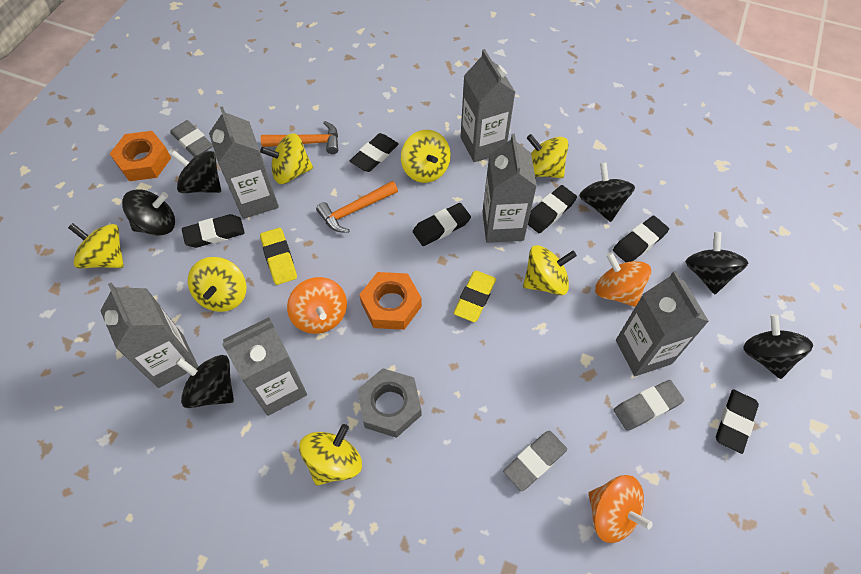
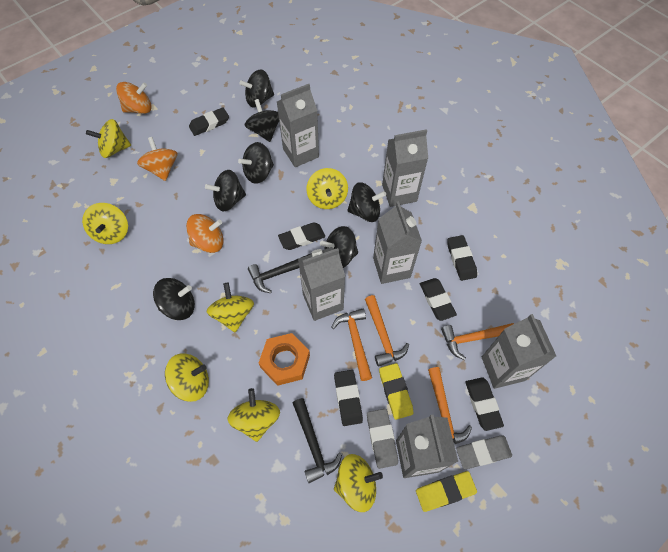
black hammer: none = 0 -> [248,253,312,293] [293,398,342,483] = 2
black spinning top: [122,189,175,236] [171,151,221,193] [176,355,234,408] [579,162,635,222] [685,232,748,294] [743,314,813,379] = 6 -> [153,278,195,320] [205,170,246,212] [238,142,274,184] [239,70,274,107] [244,99,279,142] [320,226,358,268] [347,182,386,222] = 7
grey eraser: [170,120,213,157] [503,431,567,491] [614,380,684,431] = 3 -> [367,409,398,469] [456,436,512,469] = 2
grey nut: [357,368,422,438] = 1 -> none = 0
orange hammer: [261,121,338,154] [316,181,398,233] = 2 -> [331,309,372,381] [365,295,409,367] [428,367,472,444] [441,323,514,360] = 4
orange nut: [110,131,171,181] [359,272,422,330] = 2 -> [259,333,310,386] = 1

